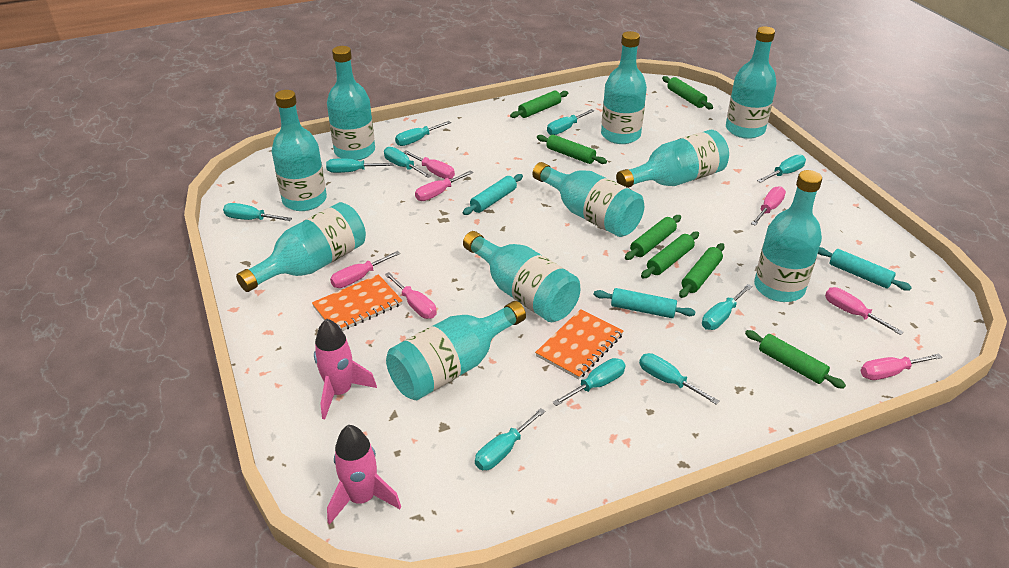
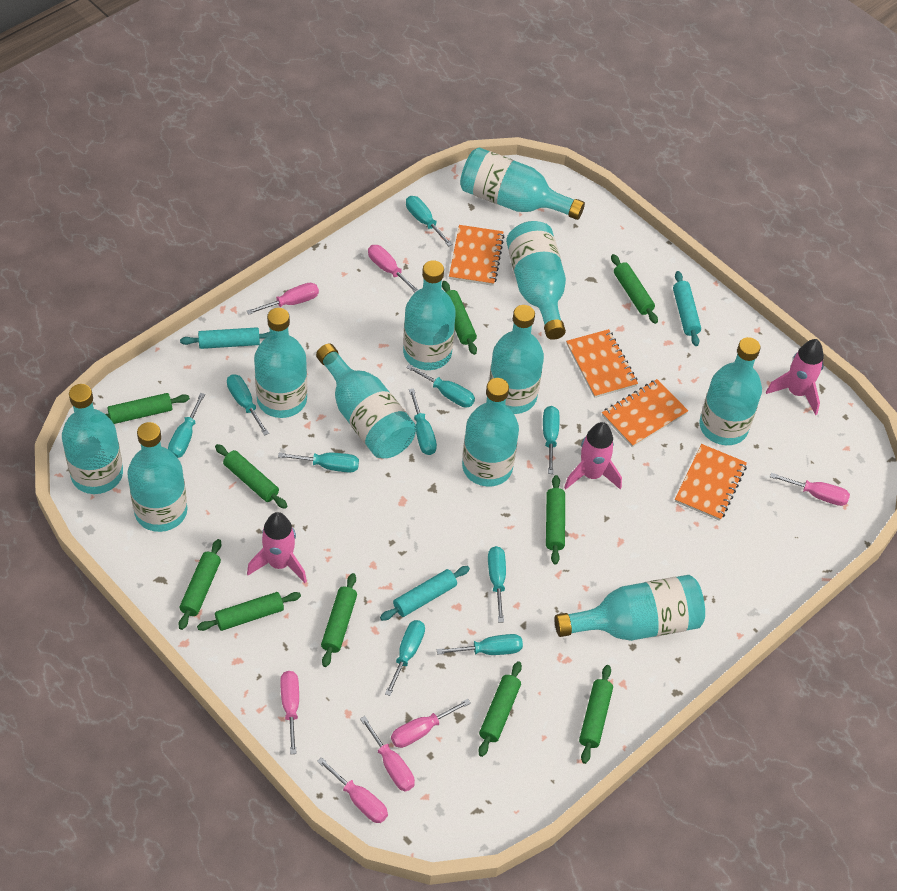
green rolling pin: [510,91,568,118] [537,135,607,164] [625,215,681,260] [641,231,699,278] [662,76,713,109] [679,243,724,298] [745,330,846,389] = 7 -> [105,393,190,424] [178,539,221,630] [197,592,301,631] [215,444,287,509] [321,573,357,667] [442,281,477,355] [478,661,522,757] [546,475,565,564] [579,665,613,764] [611,254,658,324] = 10
orange notebook: [312,274,403,331] [535,309,623,379] = 2 -> [449,225,504,286] [566,329,638,398] [602,379,688,447] [675,444,747,521] = 4
pink rocket: [314,318,377,419] [327,425,401,524] = 2 -> [247,512,307,583] [564,422,622,490] [766,339,824,415] = 3
turquoise bottle: [236,202,366,292] [272,90,327,211] [327,46,375,161] [386,301,526,400] [463,231,580,322] [532,162,644,237] [601,31,647,144] [616,130,729,188] [726,26,777,139] [754,170,822,302] = 10 -> [62,384,123,494] [127,422,188,532] [254,308,307,418] [316,344,416,458] [403,260,456,370] [460,147,585,220] [462,378,519,486] [489,305,544,414] [506,221,566,340] [554,575,705,641] [699,337,762,445] = 11

